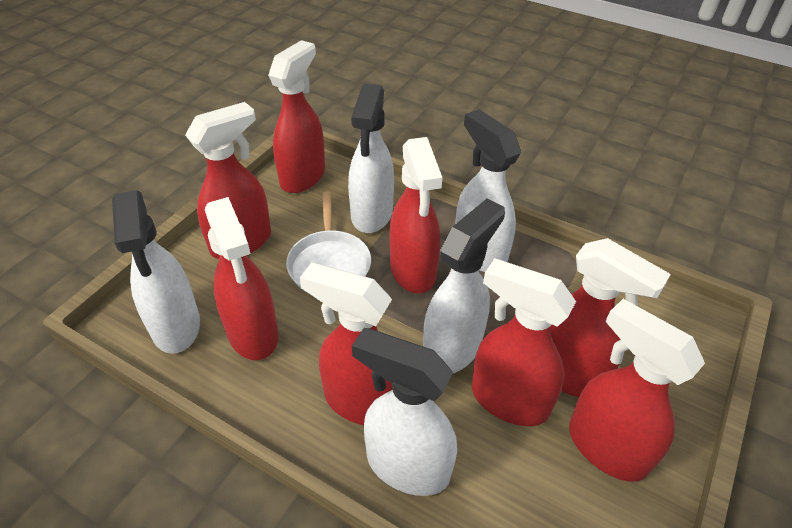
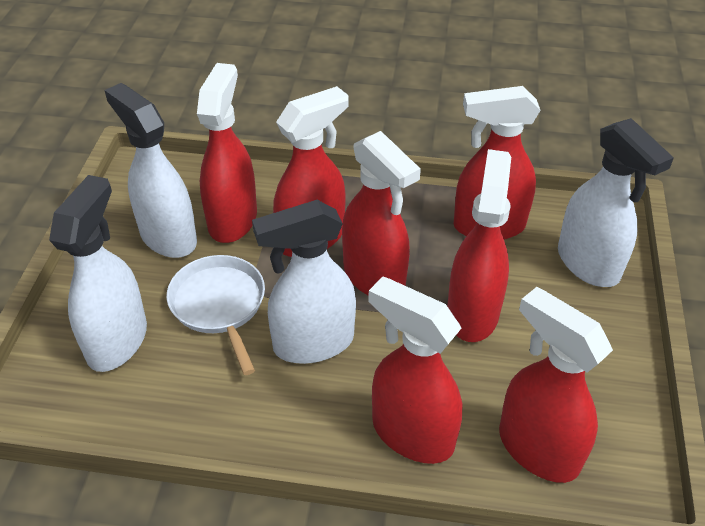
red spray bottle: [185,102,271,259] [205,197,279,360] [268,40,325,193] [300,262,392,425] [390,137,442,293] [472,258,576,426] [550,238,671,397] [569,299,705,482] = 8 -> [197,63,257,243] [273,86,349,257] [342,131,421,296] [368,276,462,464] [447,149,511,342] [454,86,541,240] [499,287,613,483] = 7
white spray bottle: [112,190,200,354] [348,84,394,233] [352,328,457,496] [423,199,505,373] [455,109,521,272] = 5 -> [49,175,147,372] [104,83,197,258] [252,200,356,364] [558,118,674,287] = 4

